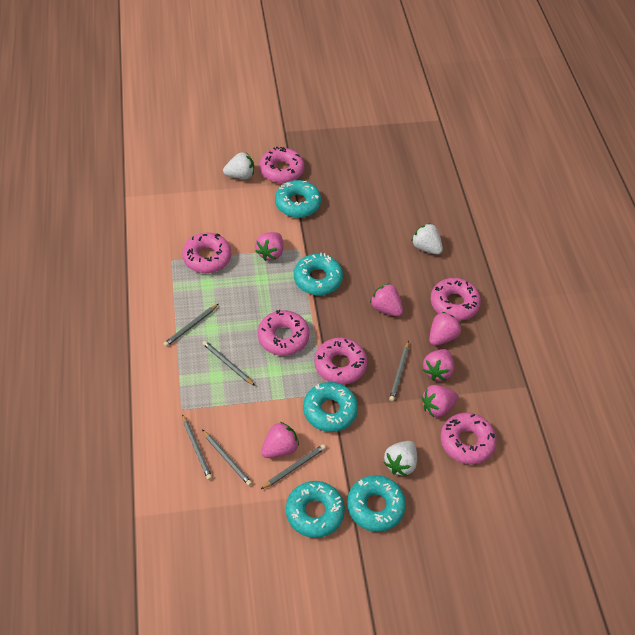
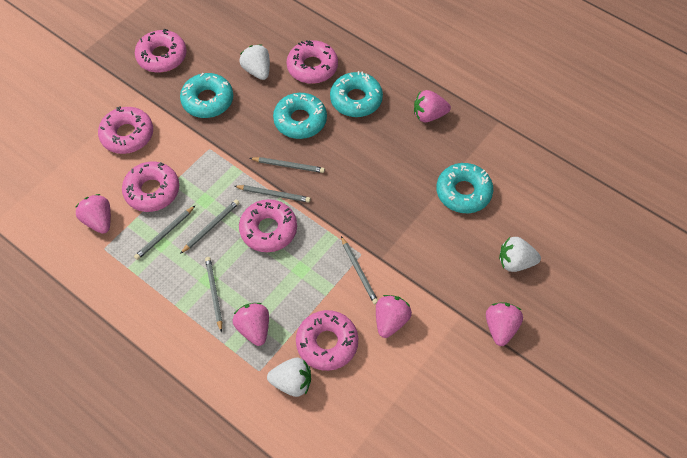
pink strawberry: [255,232,283,261] [261,422,299,458] [370,283,403,317] [421,385,458,417] [423,349,454,381] [429,312,461,346] = 6 -> [76,194,111,234] [233,303,269,346] [376,295,412,338] [414,90,451,122] [486,303,523,346] = 5
turquoise donut: [275,180,321,218] [286,481,345,538] [294,253,343,295] [303,382,358,432] [347,475,406,532] = 5 -> [180,73,233,118] [273,93,327,139] [330,71,383,117] [436,163,493,213] = 4

